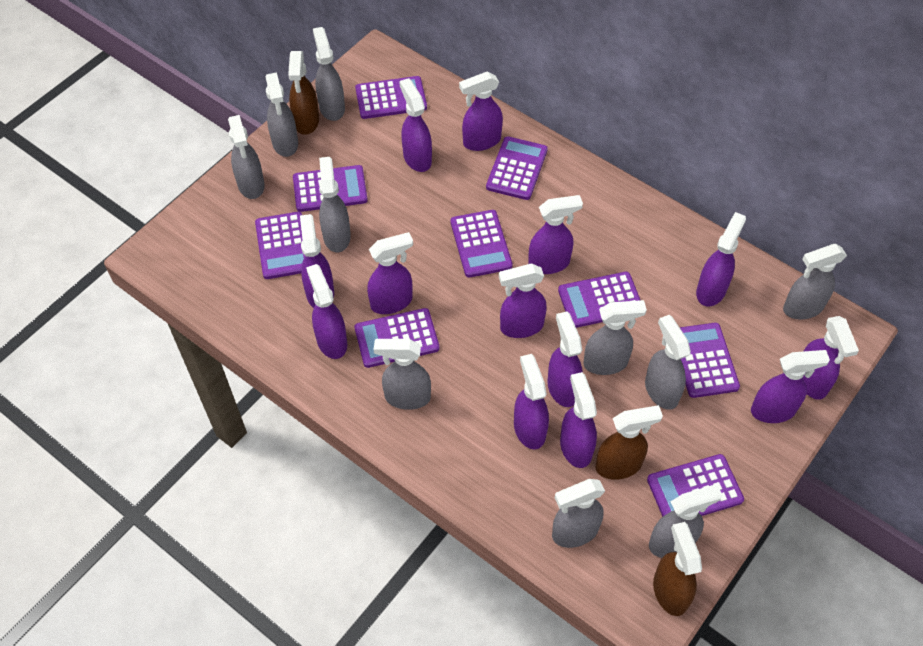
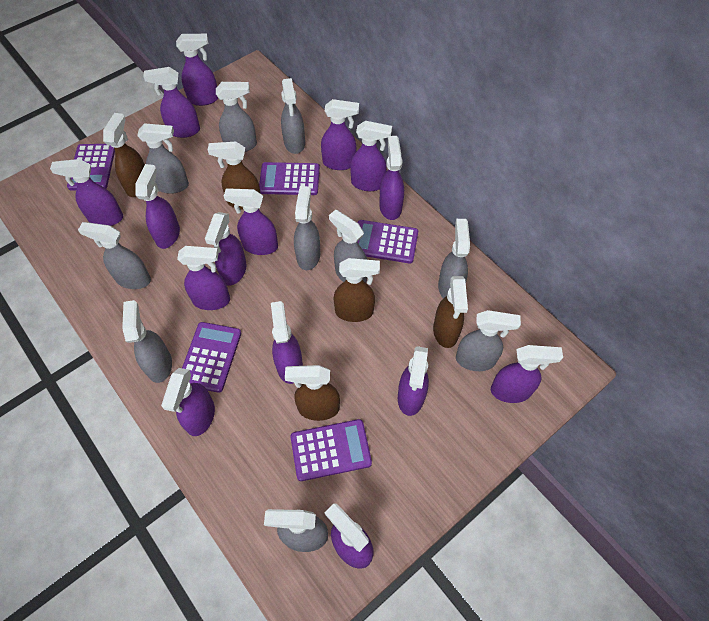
brown spray bottle: [288,51,319,135] [595,405,663,480] [653,522,702,616] = 3 -> [103,113,145,197] [208,142,261,210] [285,365,340,421] [333,258,380,322] [433,276,468,348] = 5
purple calculator: [255,212,305,279] [293,165,368,212] [354,308,440,368] [355,76,427,119] [450,210,512,278] [486,136,548,200] [558,272,640,328] [647,454,744,517] [680,323,740,398] = 9 -> [67,144,115,191] [182,322,241,393] [259,162,320,195] [290,419,372,481] [357,220,418,263] = 5
purple spray bottle: [300,214,334,308] [306,264,347,359] [367,232,413,314] [399,78,432,172] [459,71,503,151] [499,264,547,338] [514,354,549,450] [528,195,583,274] [547,311,583,407] [560,372,597,468] [696,212,746,306] [751,350,830,423] [802,316,859,400] = 13 -> [50,159,123,226] [135,164,180,249] [143,67,200,138] [161,368,215,436] [176,34,218,106] [177,246,230,310] [205,212,247,286] [224,189,278,255] [271,301,303,384] [321,99,359,170] [325,504,373,569] [350,121,392,191] [379,136,404,220] [398,346,429,416] [491,345,563,403] = 15

